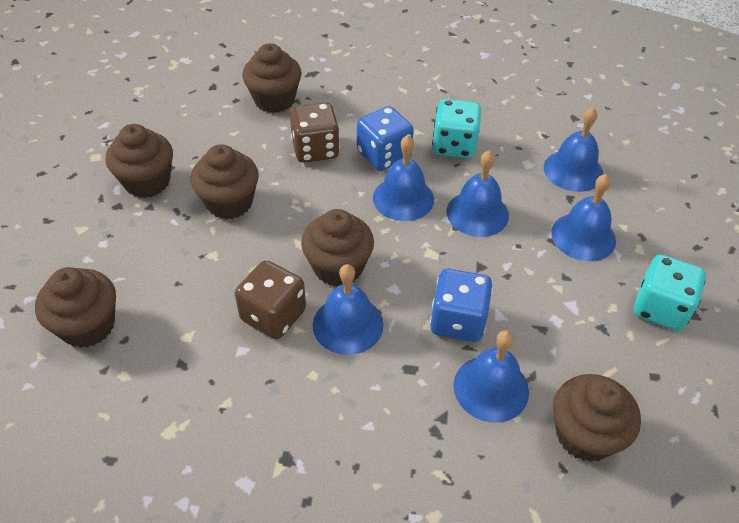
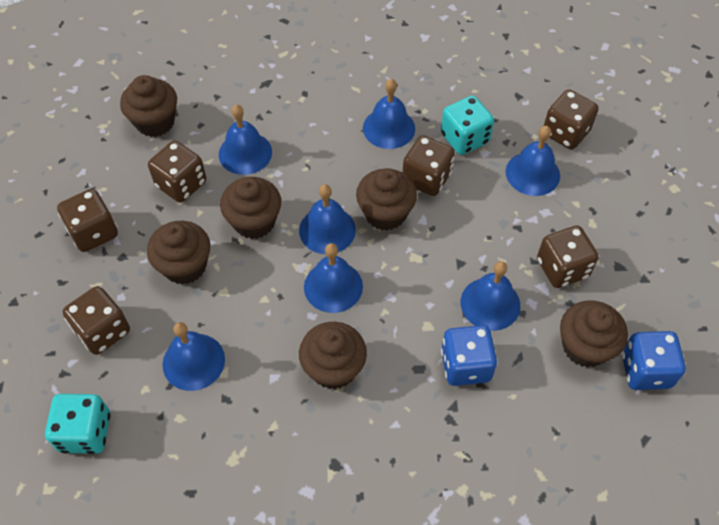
blue bell: [313,264,383,355] [373,135,434,221] [446,150,509,237] [454,330,529,423] [544,108,603,192] [551,174,616,261] = 6 -> [163,322,225,391] [219,105,272,175] [299,184,356,254] [304,243,363,313] [363,79,415,149] [461,261,520,331] [506,126,560,196] = 7
brown dice: [235,260,306,339] [290,103,340,163] = 2 -> [57,189,118,252] [63,286,130,355] [148,141,206,203] [402,135,455,196] [537,226,599,288] [544,89,599,149] = 6

